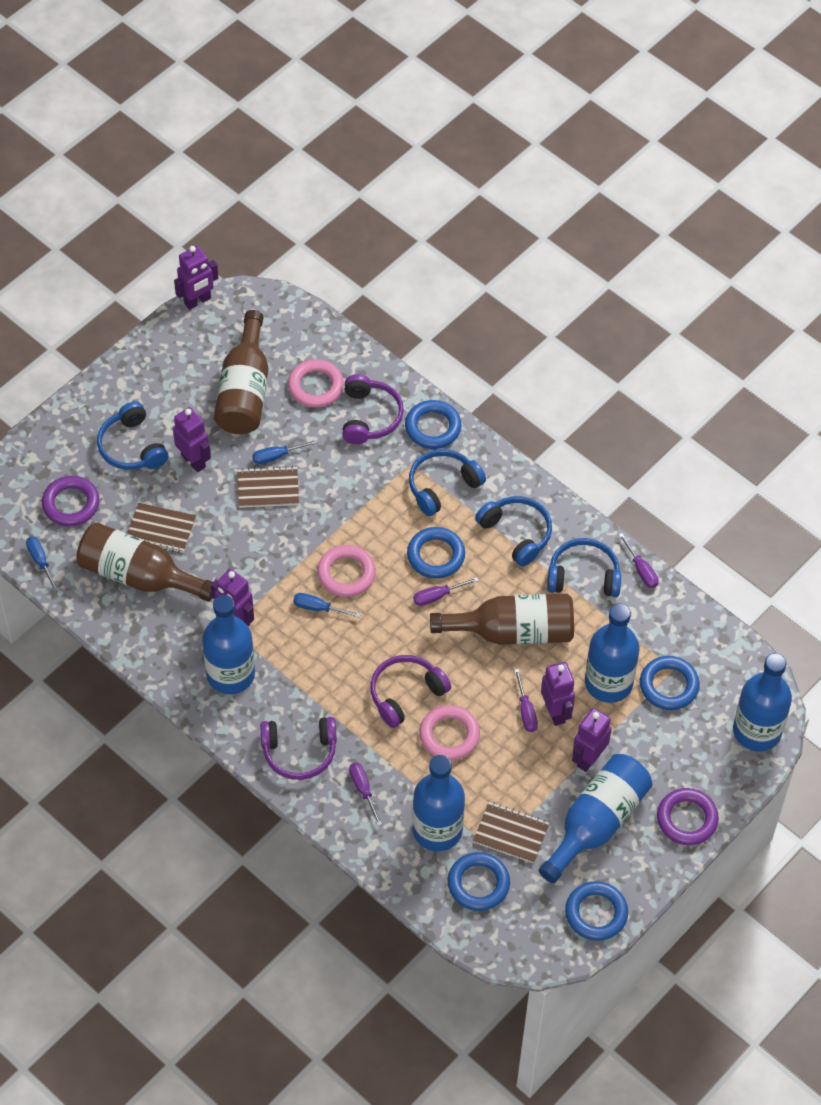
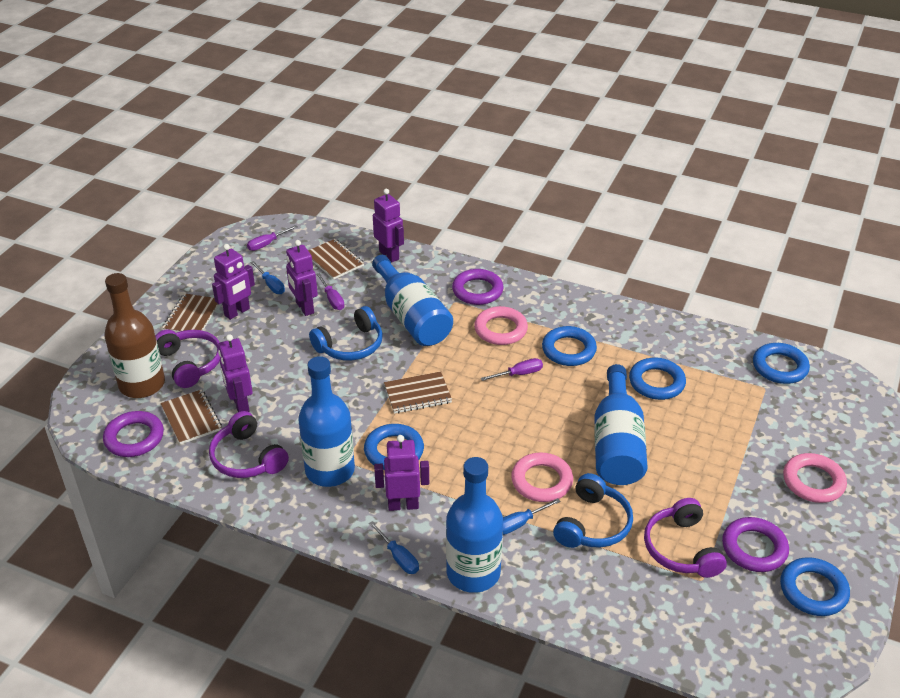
blue bottle: [202,595,255,694] [412,755,465,851] [539,754,652,883] [585,604,639,703] [733,653,792,751] = 5 -> [298,356,355,487] [372,255,453,346] [446,457,503,593] [594,364,648,485] = 4
blue headphones: [97,401,168,470] [409,449,486,516] [475,496,552,567] [547,538,621,597] = 4 -> [309,306,383,361] [553,473,633,548] = 2
brown bottle: [76,523,213,602] [214,310,268,434] [430,594,574,645] = 3 -> [105,273,165,398] = 1
brown notebook: [127,503,196,553] [237,466,299,508] [473,802,549,863] = 3 -> [160,389,222,445] [162,293,219,333] [308,239,364,280] [384,371,452,414] = 4
purple ring: [42,476,100,526] [657,788,719,845] = 2 -> [103,411,164,457] [452,269,503,305] [722,517,789,572] = 3
purple screwdriver: [349,763,382,826] [413,577,479,606] [514,669,538,732] [619,533,659,588] = 4 -> [247,225,298,251] [316,273,344,310] [481,358,543,381] = 3

